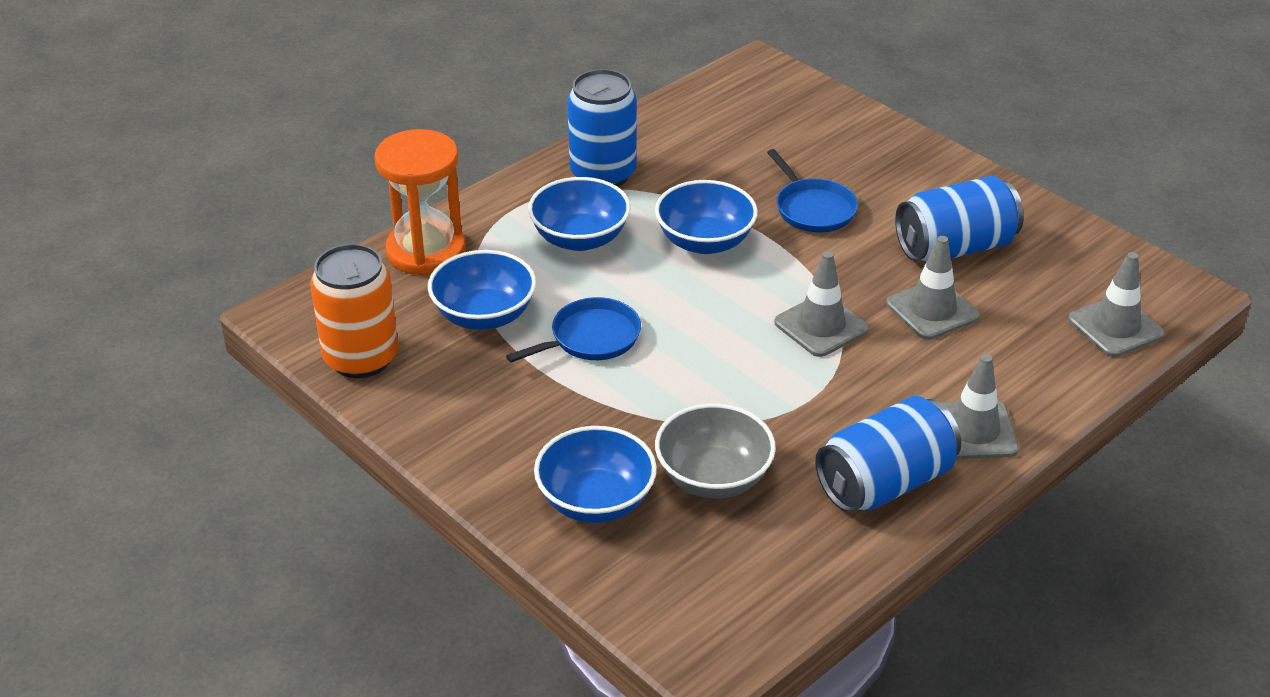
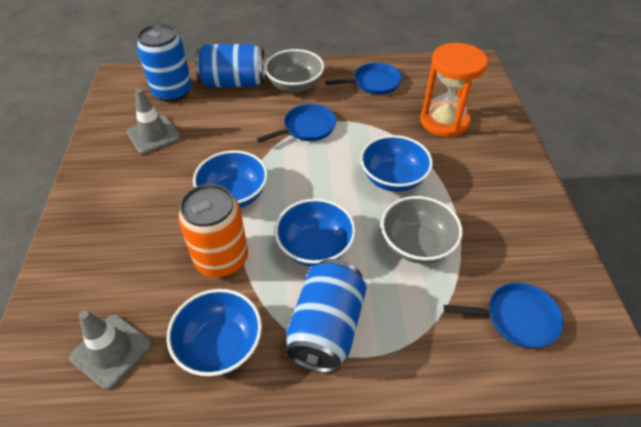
blue pan: [506,297,641,362] [767,149,858,232] = 2 -> [257,104,336,143] [325,63,402,95] [444,282,563,348] = 3
grey bowl: [655,404,776,498] = 1 -> [265,49,324,93] [381,196,463,264] = 2
grey traffic cone: [774,251,869,357] [886,236,979,340] [940,354,1019,459] [1068,252,1164,357] = 4 -> [69,311,152,390] [127,89,180,154] = 2

